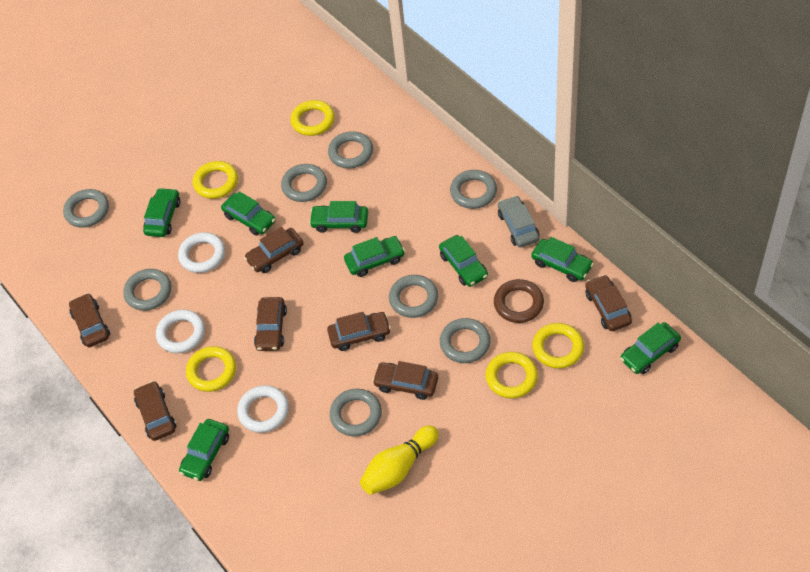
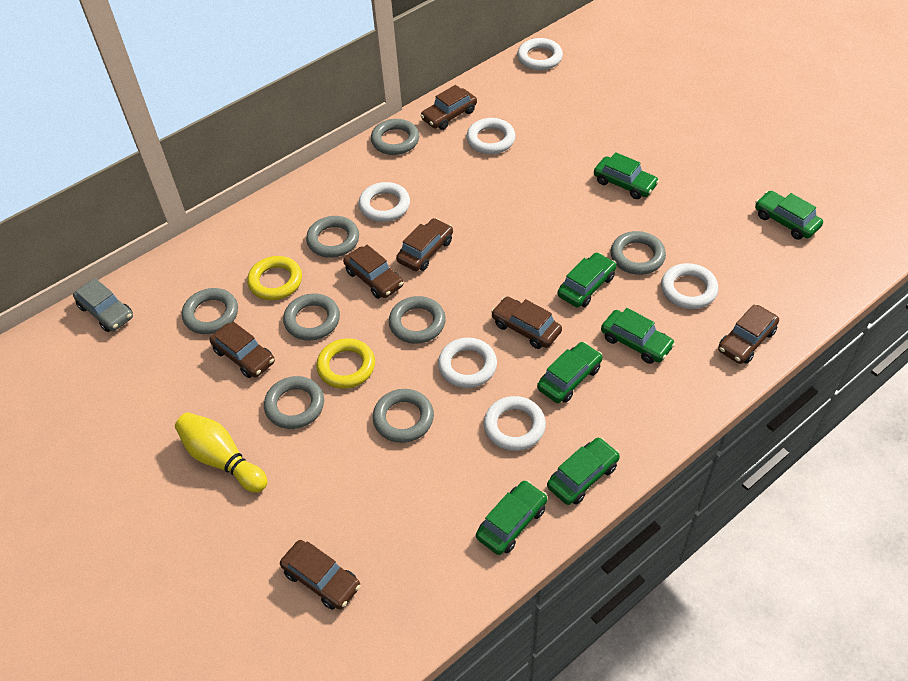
brown ring: [494,279,544,323] = 1 -> none = 0
green car: [143,188,181,237] [179,419,229,481] [221,191,276,236] [309,201,368,233] [344,236,405,277] [439,235,488,287] [531,237,594,282] [620,322,681,374] = 8 -> [476,480,547,555] [537,342,603,403] [547,438,620,505] [557,252,617,307] [594,152,659,199] [601,308,675,364] [755,191,823,240] = 7
white ring: [156,310,205,353] [178,232,225,273] [237,385,289,433] = 3 -> [359,182,410,222] [438,338,497,388] [466,118,516,154] [484,396,546,451] [517,38,563,70] [661,263,718,309] = 6
yellow ring: [186,346,236,392] [193,161,238,199] [290,100,335,136] [486,352,538,398] [532,323,584,369] = 5 -> [247,256,302,300] [316,338,375,389] = 2

